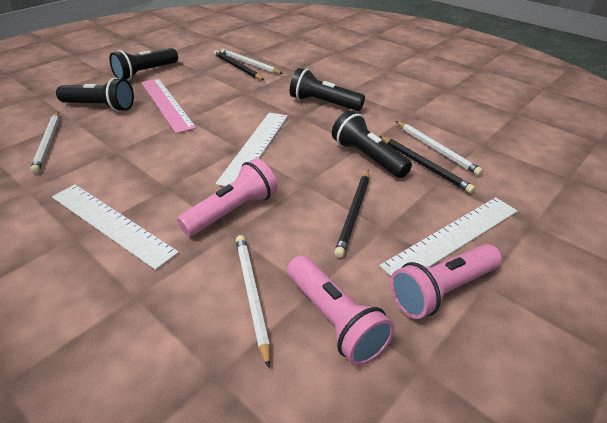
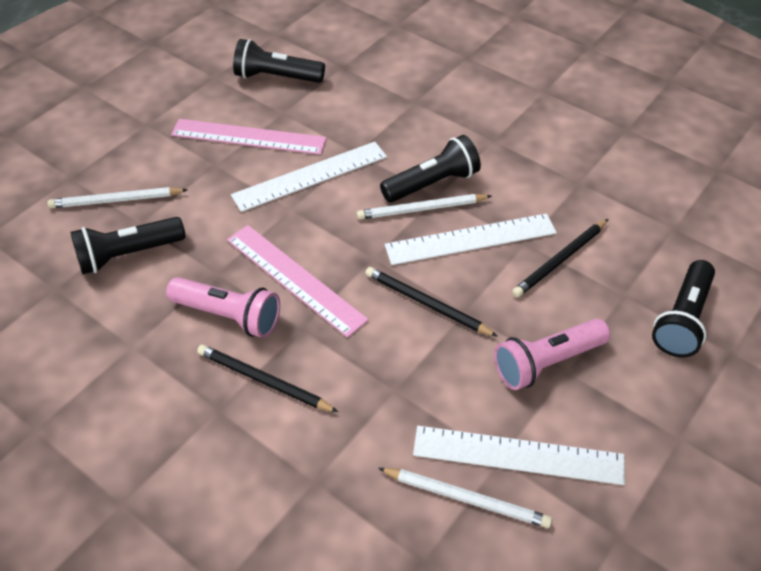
pink flashlight: [177,158,277,237] [287,256,395,366] [390,244,502,319] = 3 -> [166,277,280,338] [494,319,610,390] = 2
pink ruler: [141,78,196,134] = 1 -> [171,119,327,155] [227,225,369,338] = 2
white pencil: [30,112,59,174] [221,49,283,74] [236,235,270,368] [396,121,483,176] = 4 -> [48,187,188,208] [357,194,491,219] [378,468,552,528] = 3

